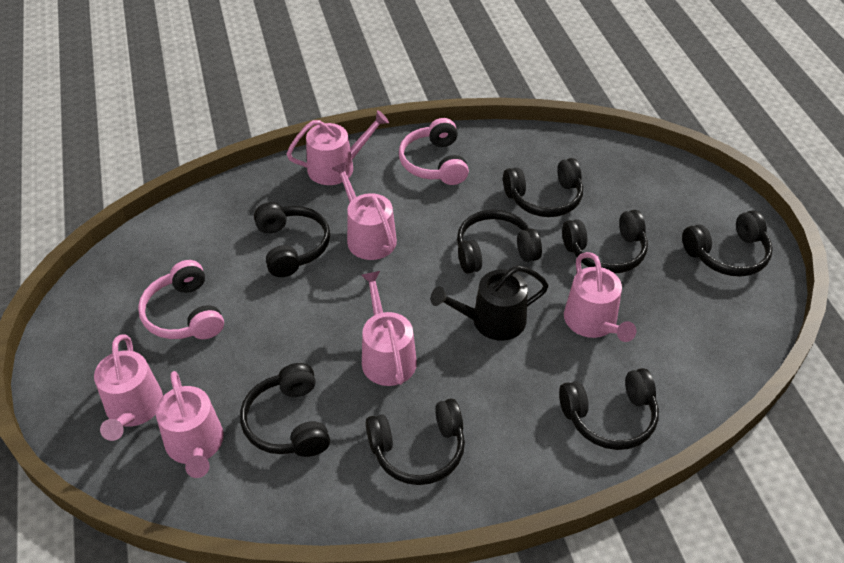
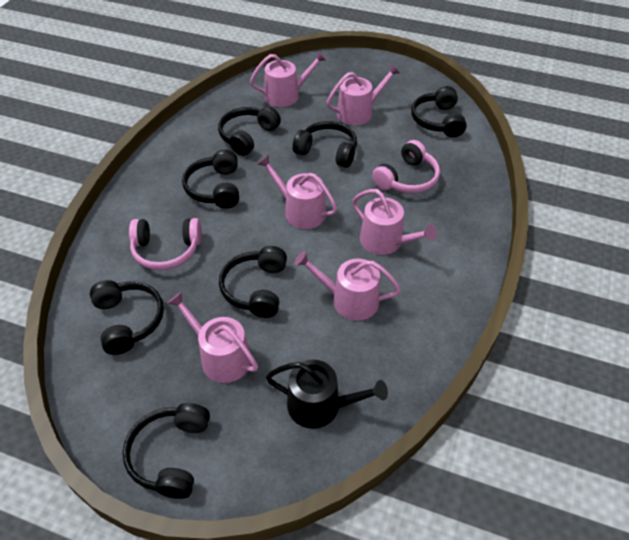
black headphones: [240,363,330,457] [254,202,330,277] [366,399,465,485] [457,209,542,274] [503,158,583,217] [559,368,659,450] [562,210,648,273] [682,210,773,277] = 8 -> [90,280,164,355] [123,403,210,499] [182,149,239,209] [218,106,281,156] [219,246,287,318] [293,121,357,168] [411,86,467,137] = 7

